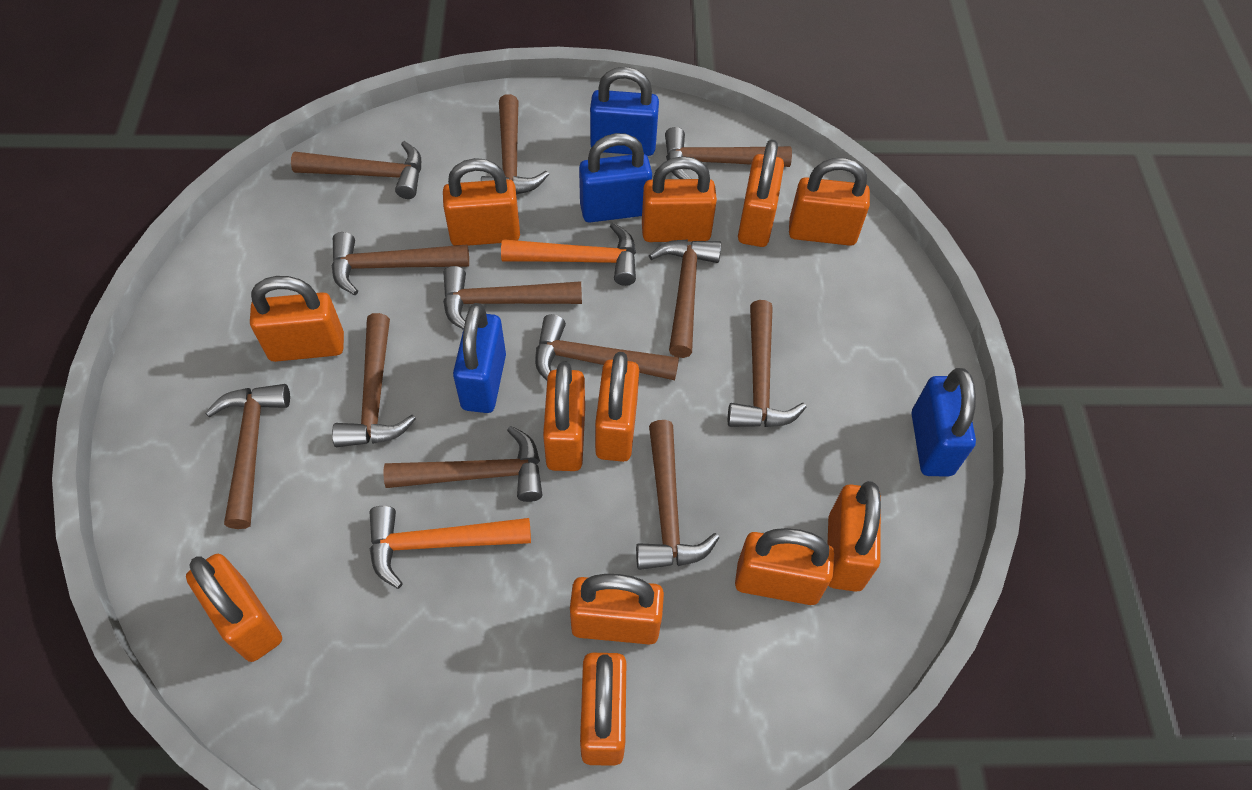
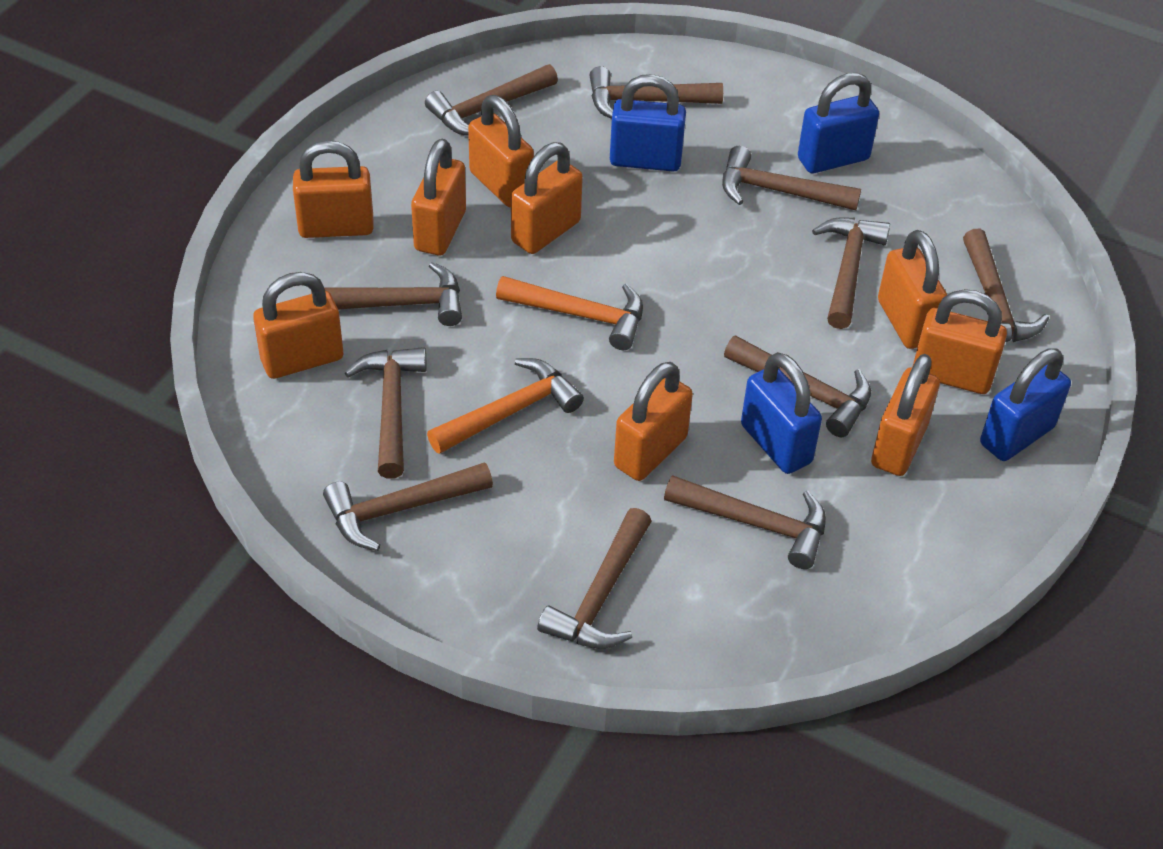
brown hammer: [205,384,290,529] [291,141,421,199] [331,232,469,295] [332,313,416,447] [383,426,542,502] [443,266,582,329] [481,94,549,195] [535,314,679,381] [636,420,719,570] [649,239,721,358] [665,127,792,179] [728,300,807,427] = 12 -> [311,262,462,326] [323,462,493,551] [345,347,426,479] [425,64,558,136] [537,508,652,649] [590,66,723,119] [664,475,826,569] [722,146,861,211] [724,336,871,437] [812,218,890,329] [963,228,1049,342] = 11
orange padlock: [186,554,282,662] [250,276,344,362] [443,158,520,246] [543,362,585,471] [570,574,664,645] [580,653,626,766] [595,352,639,462] [642,156,717,242] [735,528,834,605] [738,139,784,247] [789,158,870,246] [828,481,881,592] = 12 -> [253,272,343,379] [293,140,374,238] [411,139,466,256] [468,95,534,207] [511,142,583,254] [614,362,693,481] [871,354,940,476] [878,230,947,349] [913,289,1007,394] = 9

